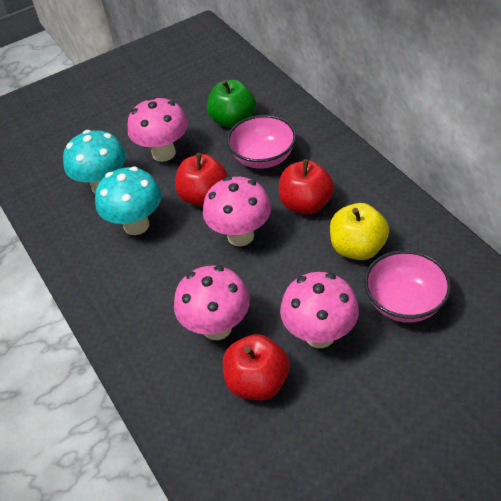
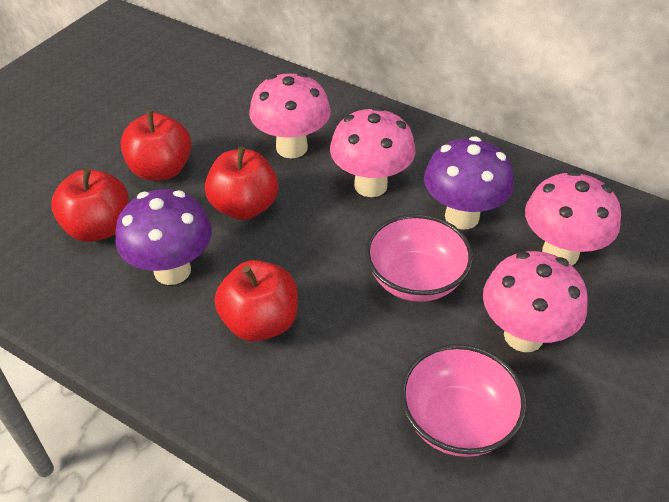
green apple: [207,80,256,128] = 1 -> none = 0
purple mushroom: none = 0 -> [115,189,212,285] [424,136,514,229] = 2
red apple: [175,153,228,207] [223,334,290,400] [279,159,334,214] = 3 -> [51,168,129,242] [121,110,192,181] [205,147,278,220] [215,260,298,342] = 4
turquoise mushroom: [63,130,126,194] [95,167,162,235] = 2 -> none = 0
yellow apple: [330,203,389,260] = 1 -> none = 0

